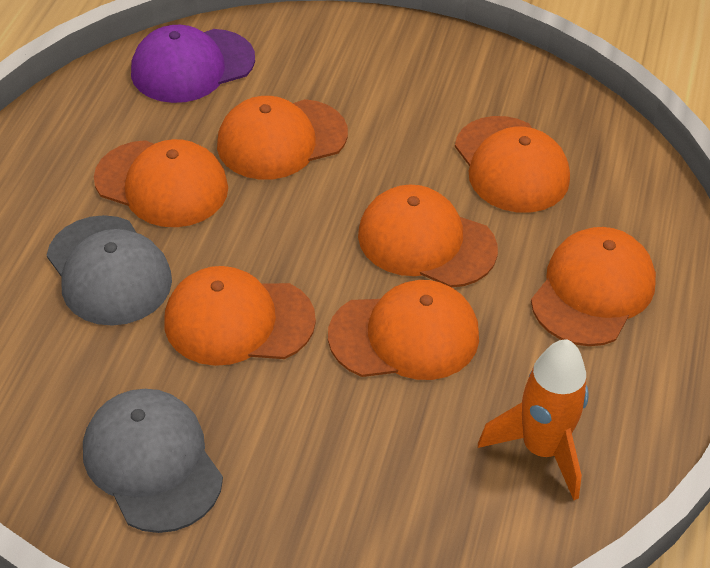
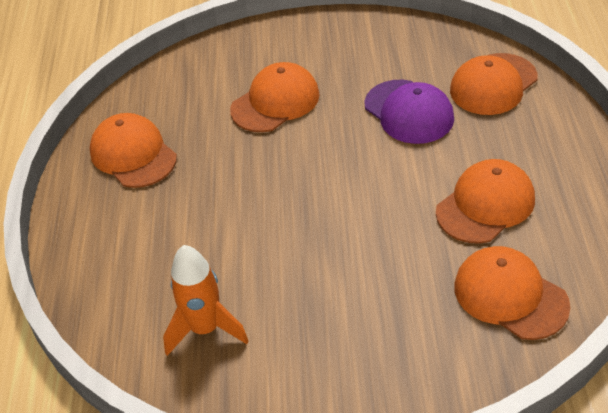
grey cap: [47,215,172,326] [83,389,223,533] = 2 -> none = 0
orange cap: [94,139,228,227] [164,266,316,366] [217,96,348,180] [328,280,479,380] [358,184,498,287] [455,116,570,213] [531,227,656,346] = 7 -> [89,113,177,188] [230,62,320,132] [436,159,535,244] [450,53,538,115] [454,246,570,340] = 5

